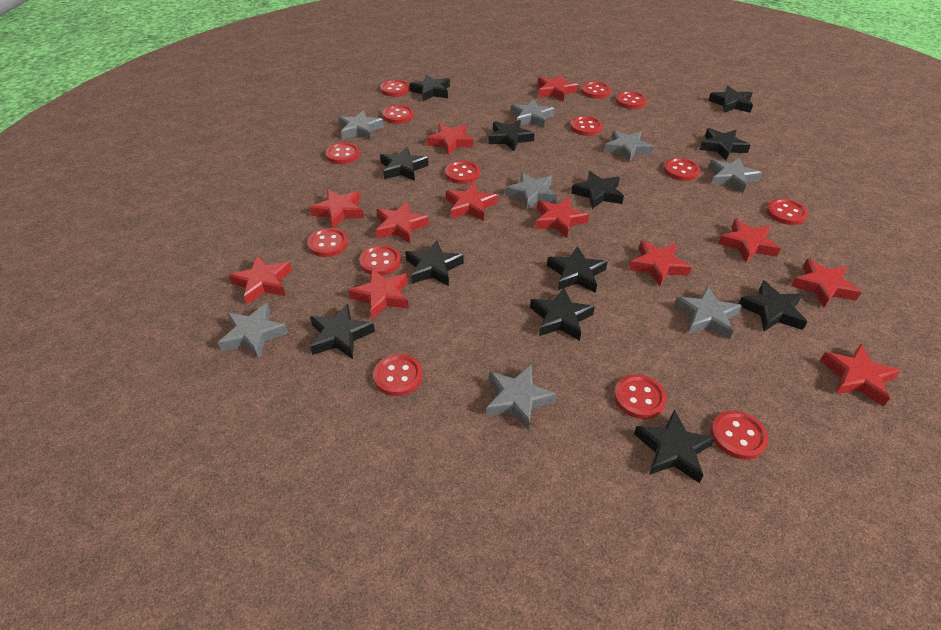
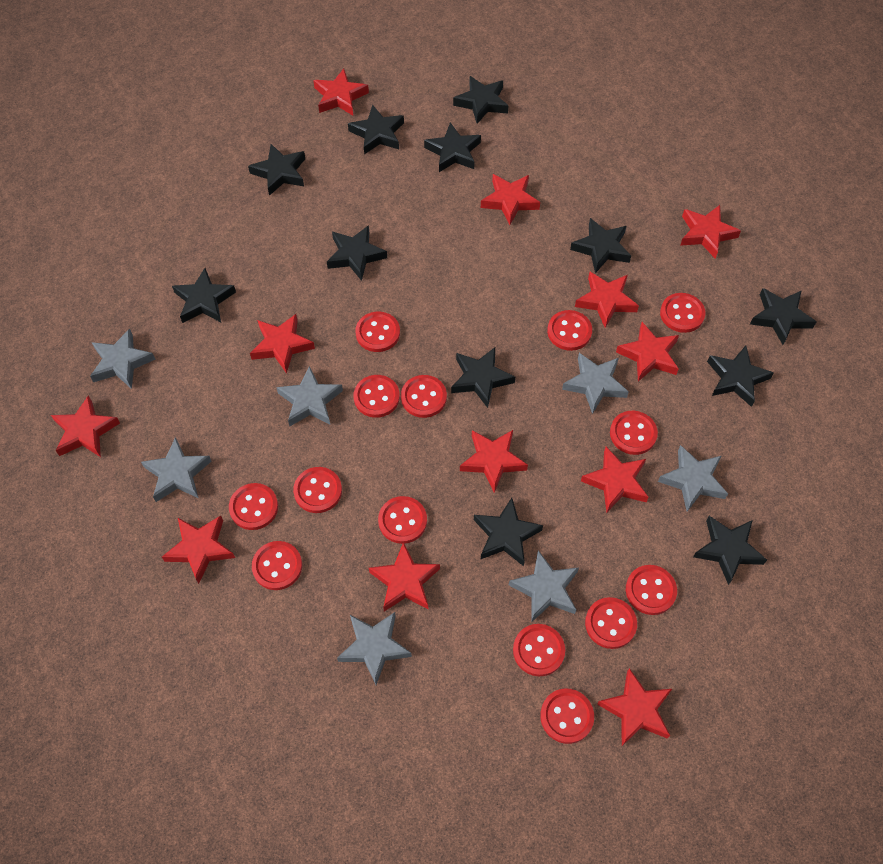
grey star: [218,303,289,359] [339,110,384,140] [486,365,557,431] [505,172,557,210] [510,99,555,128] [604,130,654,162] [674,286,742,339] [708,157,762,193] = 8 -> [90,328,155,389] [141,437,211,502] [276,366,343,426] [337,612,412,685] [509,550,579,622] [562,353,629,414] [658,445,728,511] = 7

